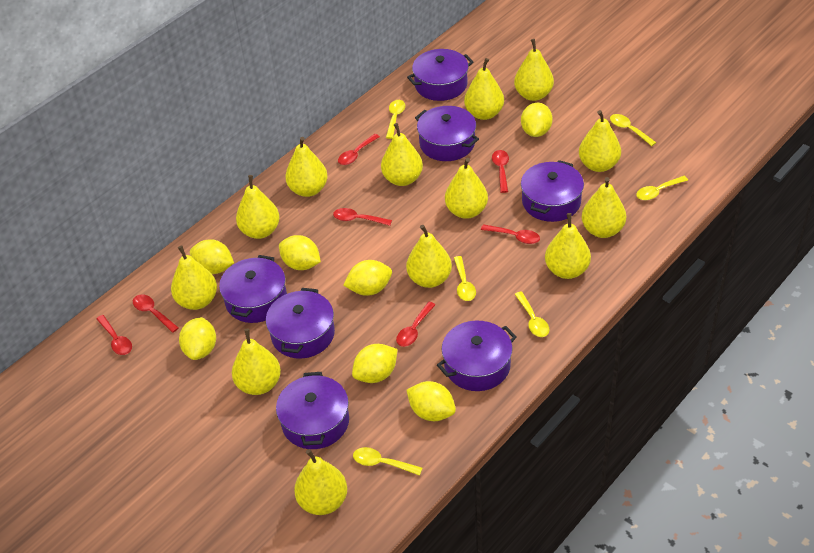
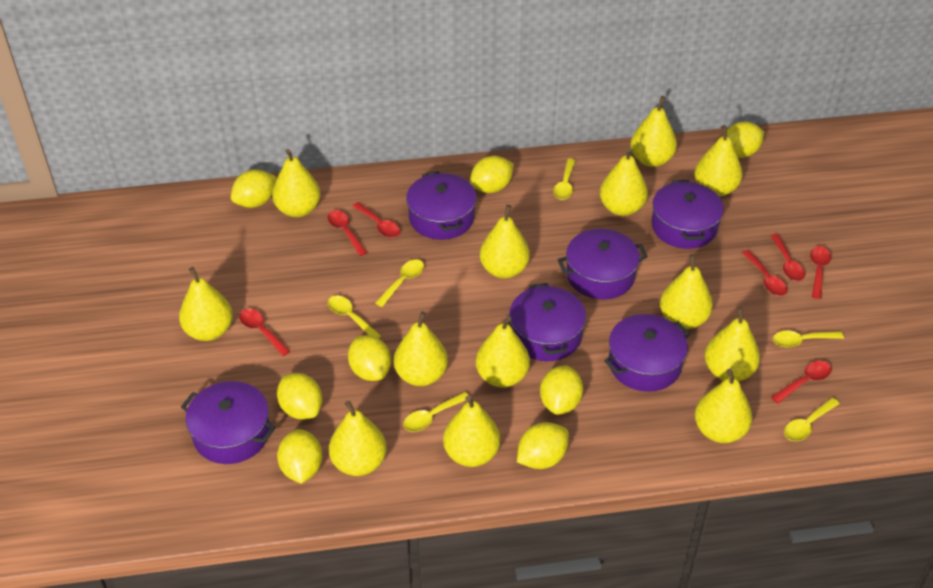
purple pot: [219,255,287,323] [266,288,335,359] [276,372,349,449] [407,49,473,101] [415,106,479,161] [437,321,517,391] [521,160,584,222] = 7 -> [181,381,276,464] [406,171,476,240] [509,283,586,361] [558,229,648,300] [604,314,691,392] [651,180,724,249] = 6
yellow lemon: [179,317,216,360] [190,239,234,274] [279,235,321,270] [343,260,392,296] [352,344,398,383] [406,381,456,421] [521,103,553,137] = 7 -> [231,169,276,208] [277,373,322,420] [277,429,323,484] [348,335,391,381] [470,156,514,193] [517,422,569,469] [540,365,583,415] [726,122,764,158] = 8

